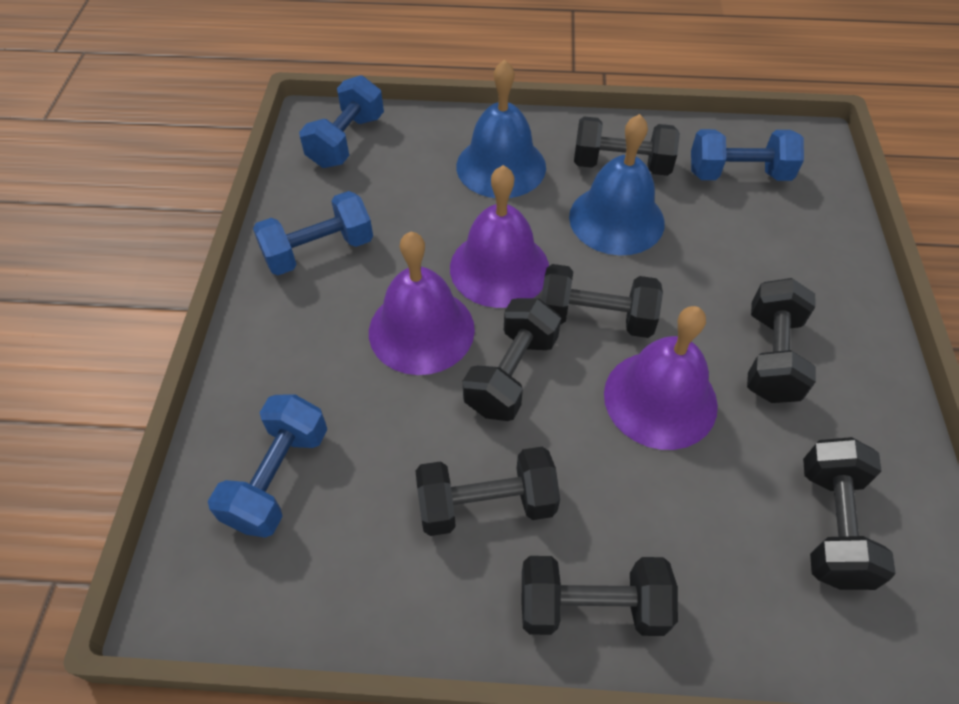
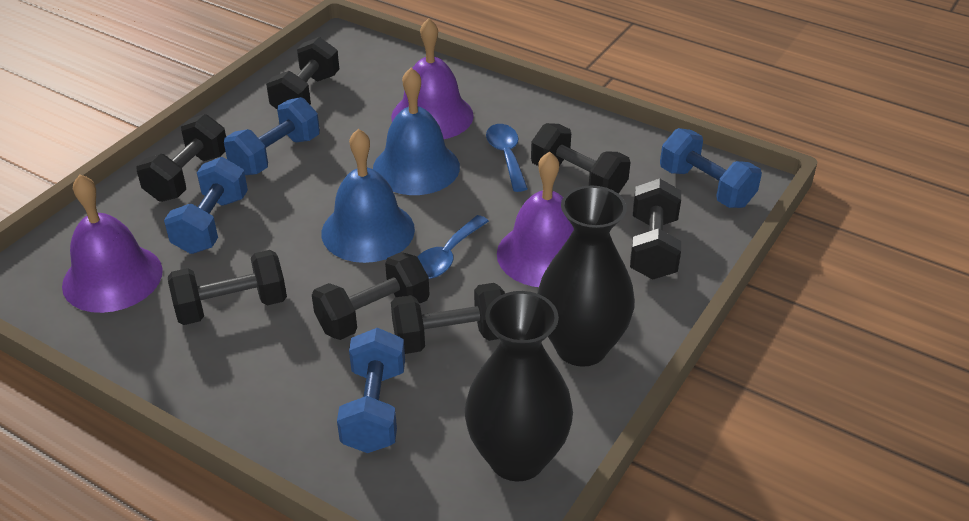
black vase: none = 0 -> [465,291,573,482] [537,185,635,367] = 2
blue spoon: none = 0 -> [418,215,489,279] [486,124,528,192] = 2

